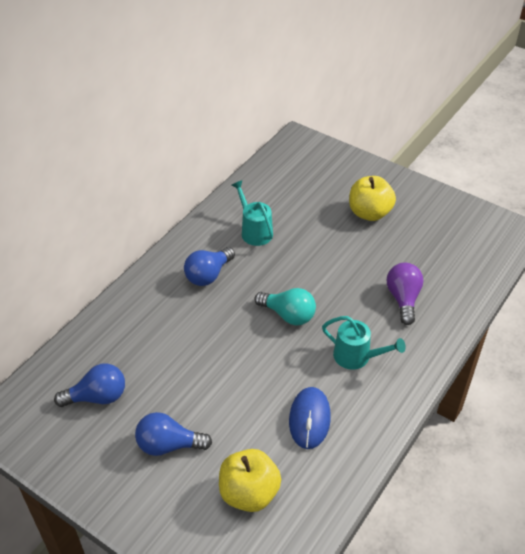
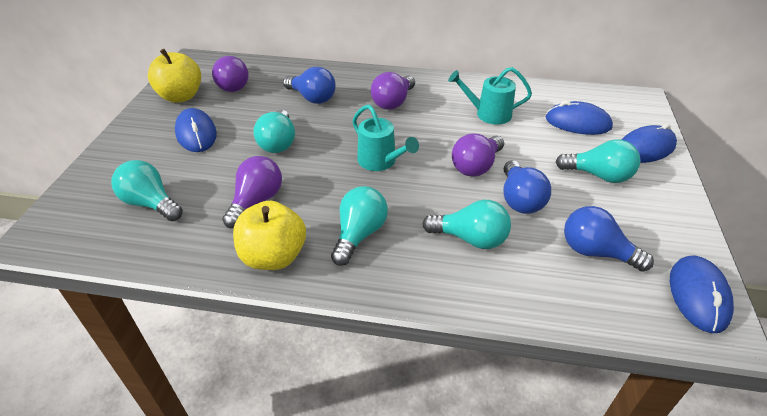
blue mouse: [289,387,331,449] = 1 -> [175,108,217,152] [545,100,613,135] [622,124,677,163] [670,256,734,333] = 4
purple light bulb: [387,263,423,325] = 1 -> [212,56,249,92] [222,156,282,228] [371,72,415,110] [452,134,504,177] = 4
turquoise light bulb: [254,288,316,325] = 1 -> [111,160,183,221] [253,110,295,153] [331,186,388,266] [423,200,511,249] [556,139,640,183] = 5

